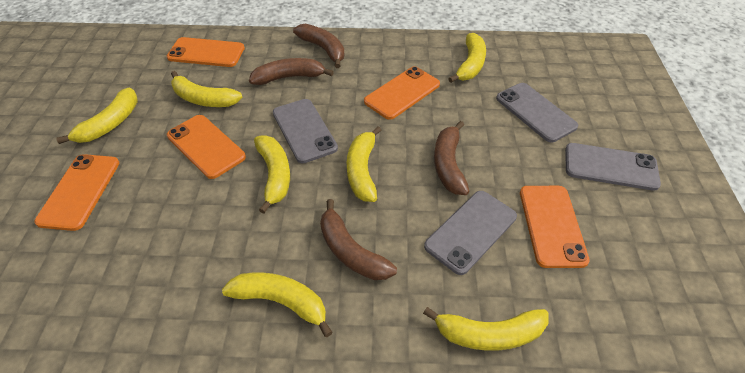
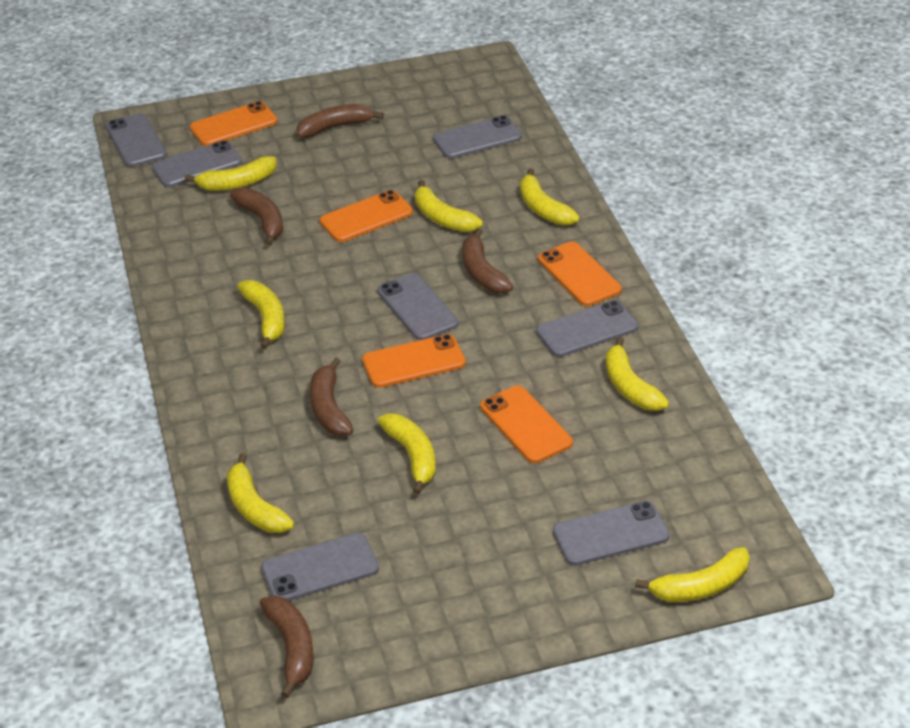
brown banana: [249,58,334,85] [293,24,344,68] [320,199,397,280] [434,121,469,195] = 4 -> [230,188,283,246] [260,595,314,698] [297,104,384,138] [310,357,353,436] [462,228,513,293] = 5
grey phone: [273,99,338,163] [424,191,517,275] [496,83,578,142] [565,143,661,191] = 4 -> [106,113,167,167] [152,140,242,187] [261,533,379,601] [377,273,459,340] [433,115,522,159] [536,300,638,357] [553,501,670,566] = 7
yellow banana: [57,88,138,144] [171,71,242,107] [222,273,333,337] [254,135,290,214] [346,126,381,202] [423,307,549,351] [448,33,486,83] = 7 -> [185,156,277,191] [227,453,294,533] [237,280,285,349] [378,413,436,495] [415,180,483,232] [520,168,580,225] [606,337,669,411] [635,547,750,602] = 8

